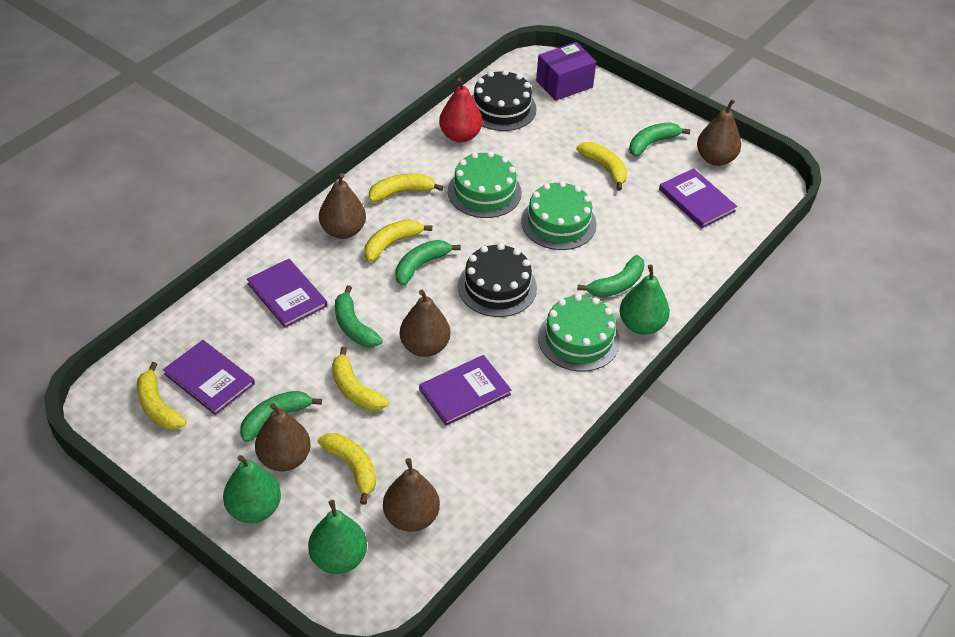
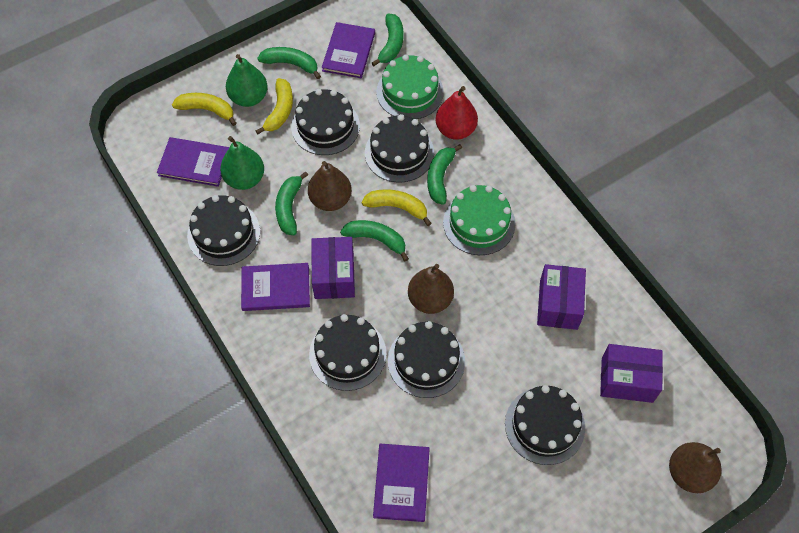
black cake: [458,243,537,317] [472,69,537,131] = 2 -> [187,195,260,266] [291,89,360,155] [309,314,386,391] [365,114,434,183] [388,321,465,398] [505,385,585,465] = 6
brown pear: [255,403,311,471] [319,173,366,239] [383,458,440,532] [400,290,450,357] [697,99,741,166] = 5 -> [308,161,352,211] [408,264,454,314] [669,442,721,493] = 3
green cake: [448,151,522,218] [521,181,597,250] [538,294,620,371] = 3 -> [376,55,444,119] [443,185,515,255] = 2
green pear: [223,455,281,523] [308,500,367,574] [620,264,670,335] = 3 -> [220,136,264,190] [226,54,268,107] = 2
purple box: [536,42,596,101] = 1 -> [311,237,355,299] [537,264,586,330] [600,344,663,403] = 3
yellow banana: [137,362,187,430] [318,433,376,505] [332,347,388,411] [365,219,432,262] [369,174,444,202] [576,142,627,191] = 6 -> [172,93,236,126] [256,78,293,134] [362,189,432,226] = 3

